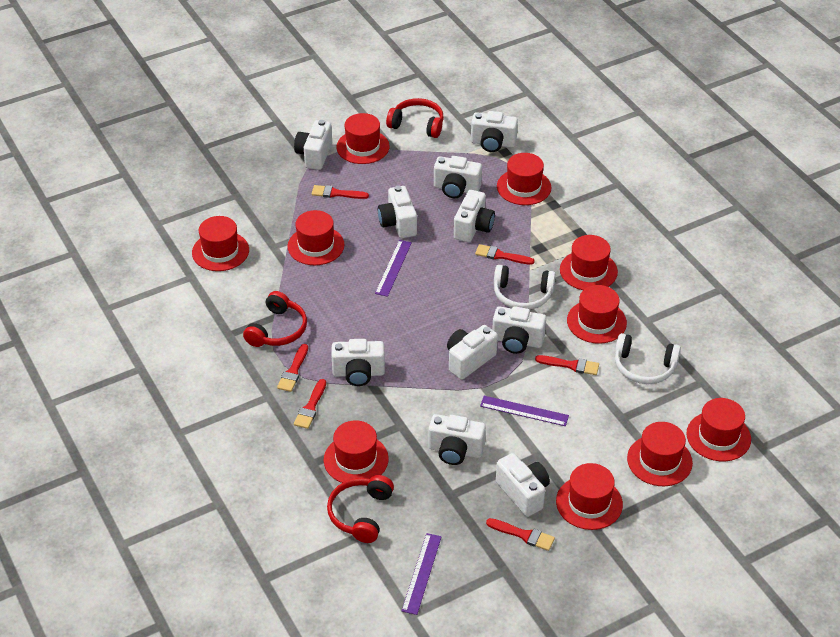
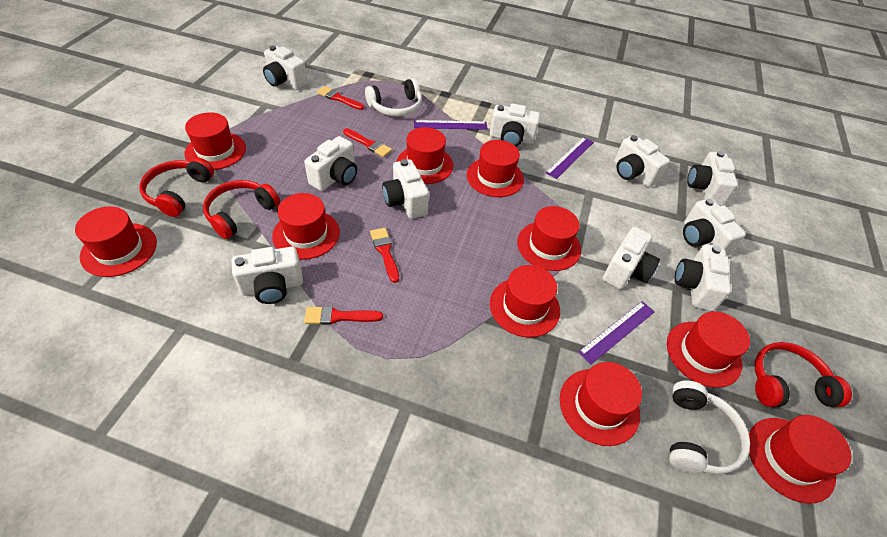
red brush: [277,344,308,392] [294,379,326,429] [312,185,369,199] [475,244,535,265] [486,518,555,551] [535,355,599,375] = 6 -> [304,306,383,325] [317,86,364,110] [343,128,392,157] [370,228,399,283] = 4

